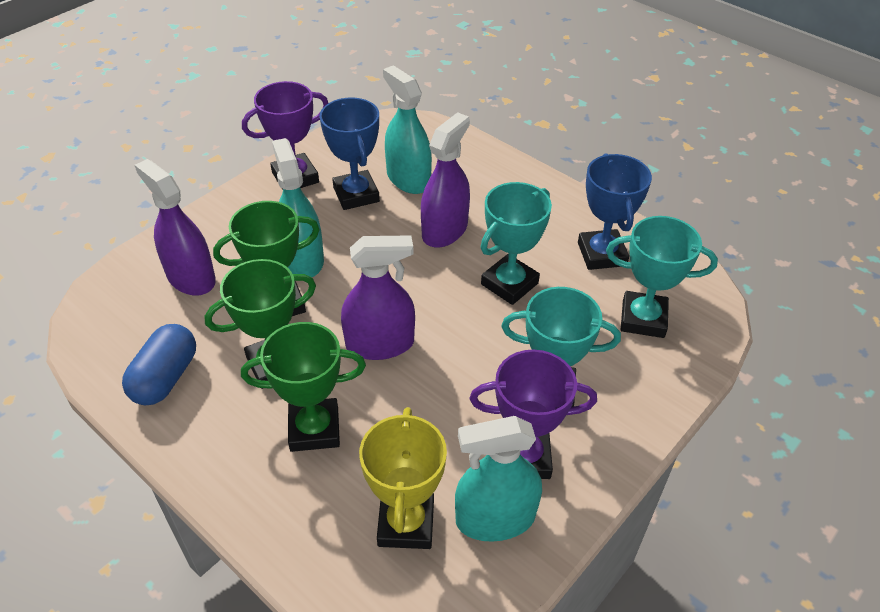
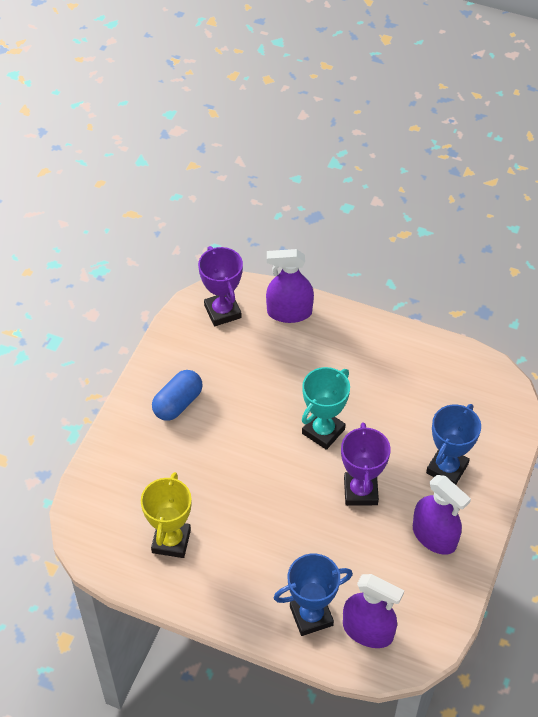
green trophy: [205,259,316,389] [213,201,320,316] [241,322,366,452] = 3 -> none = 0
turquoise spray bottle: [272,138,324,277] [383,65,432,194] [455,416,542,542] = 3 -> none = 0
turquoise trophy: [481,182,552,305] [501,287,621,407] [606,216,718,338] = 3 -> [302,367,350,450] = 1

